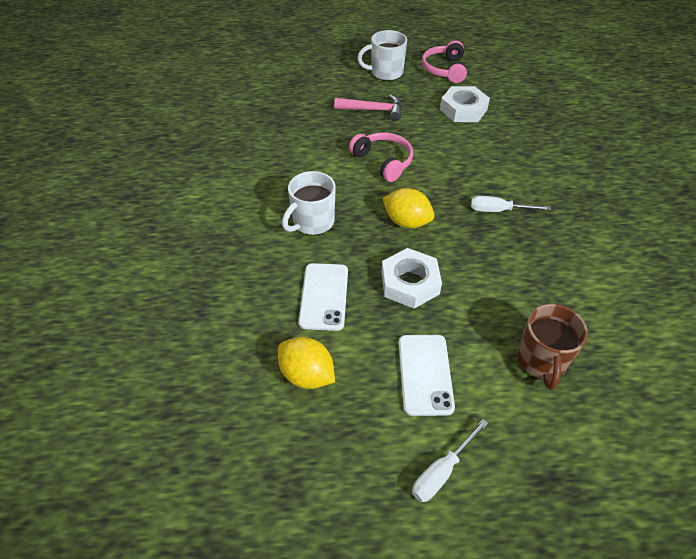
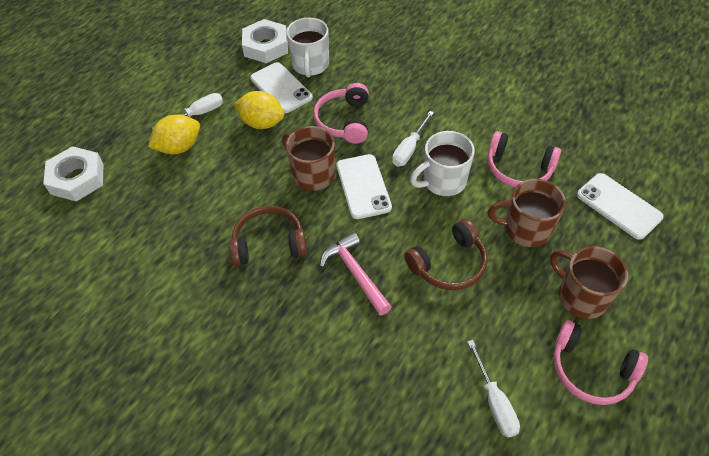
brown headphones: none = 0 -> [229,206,307,266] [404,219,487,290] = 2
brown mug: [517,304,588,390] = 1 -> [282,126,335,191] [488,179,566,247] [550,246,628,319] = 3
pink headphones: [349,132,413,182] [422,40,467,83] = 2 -> [313,83,369,144] [488,131,561,187] [554,320,648,405] = 3
white phone: [299,263,348,331] [399,335,455,416] = 2 -> [250,62,313,113] [336,154,392,219] [577,173,664,240] = 3
white screwdriver: [412,419,488,502] [471,196,551,212] = 2 -> [152,93,223,129] [392,111,434,166] [467,340,520,438] = 3

